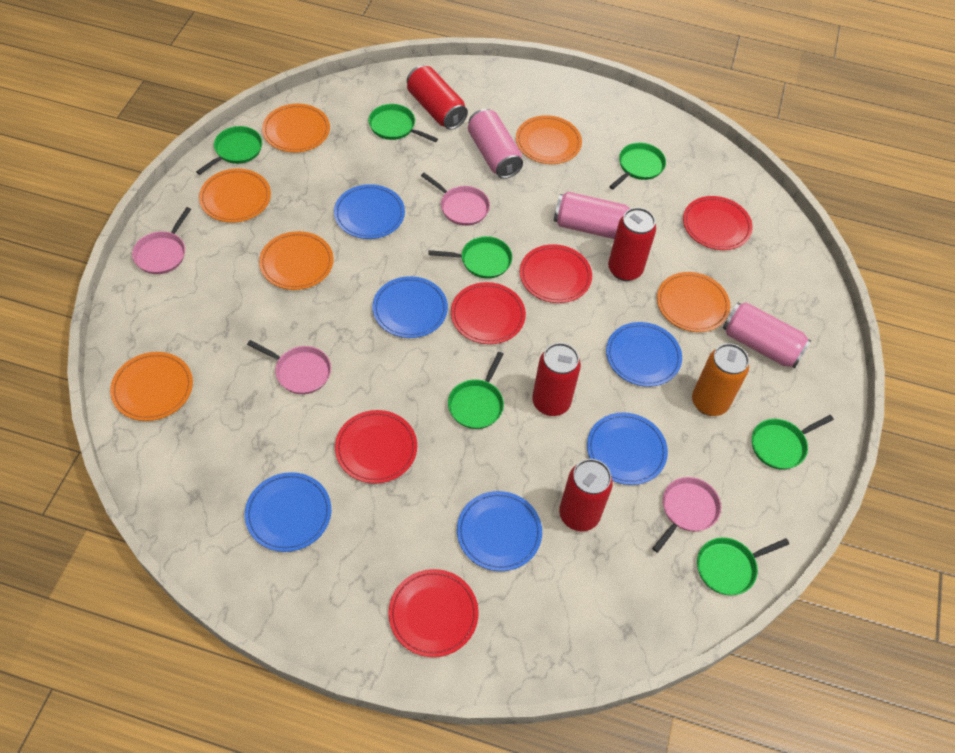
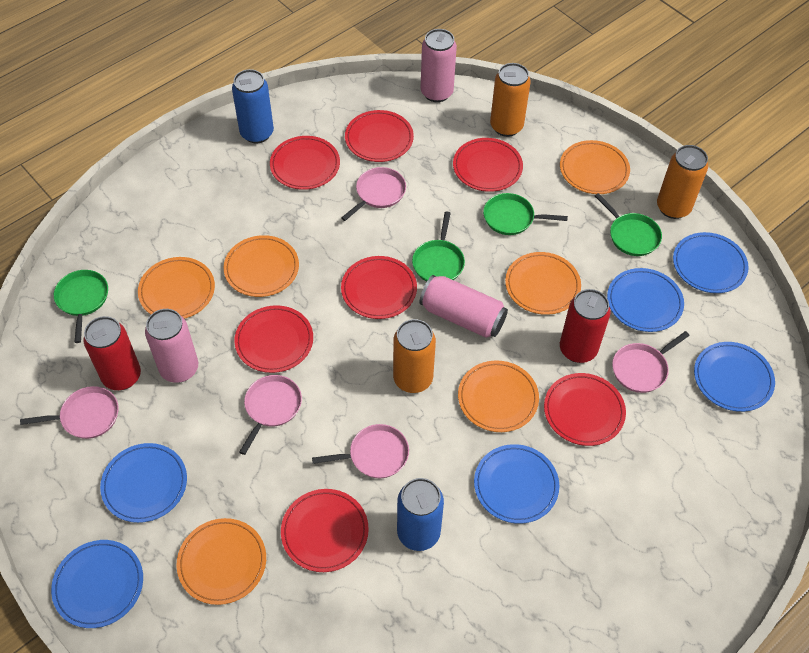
blue can: none = 0 -> [232,69,274,144] [397,478,444,551] = 2
green pan: [196,126,262,175] [369,104,438,142] [429,236,512,279] [448,352,504,429] [609,143,666,189] [697,537,789,595] [752,415,834,470] = 7 -> [54,270,108,343] [412,212,465,282] [483,193,568,235] [595,193,662,256] = 4
orange can: [692,343,749,416] = 1 -> [393,319,436,393] [490,63,531,137] [657,145,708,219] = 3
pink pan: [132,207,191,274] [247,340,331,394] [421,173,490,226] [652,477,721,553] = 4 -> [20,386,119,439] [239,375,302,455] [312,424,409,478] [341,167,406,221] [612,331,689,393] = 5
red can: [407,65,468,130] [532,343,581,416] [559,459,613,531] [608,208,656,281] = 4 -> [84,316,141,390] [560,289,611,363] = 2
red plate: [335,410,417,484] [388,569,479,657] [451,282,526,344] [520,244,592,303] [683,196,753,250] = 5 -> [234,305,313,373] [270,136,340,190] [281,489,369,572] [341,256,417,319] [345,110,414,162] [453,138,523,192] [544,373,626,446] = 7

